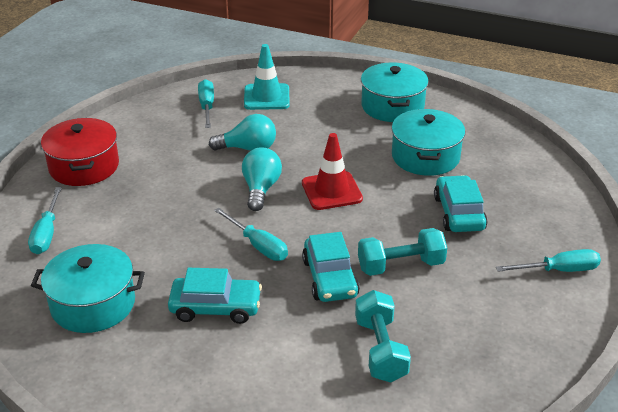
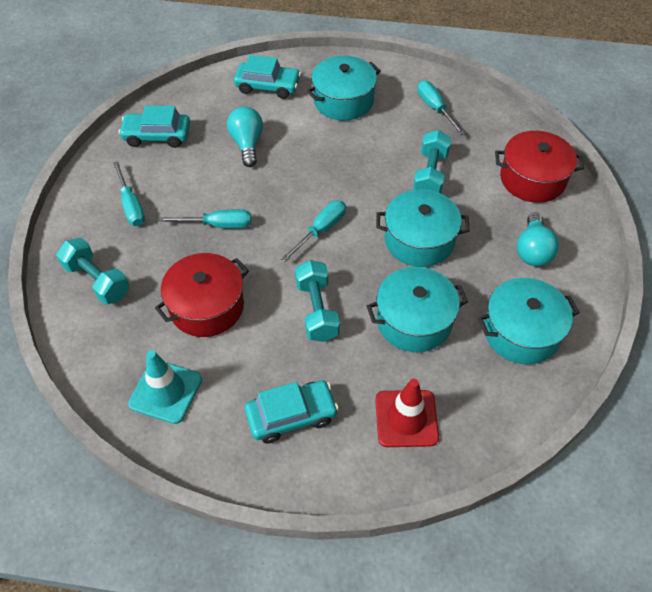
red pot: [41,118,119,186] = 1 -> [155,253,249,337] [495,131,584,203] = 2
turquoise dumbbell: [355,290,411,383] [358,228,447,276] = 2 -> [56,238,129,305] [295,260,340,342] [413,130,451,194] = 3
turquoise pot: [31,244,145,333] [361,62,429,122] [392,109,465,176] = 3 -> [307,56,381,120] [367,267,468,352] [376,189,470,267] [478,278,580,364] = 4

